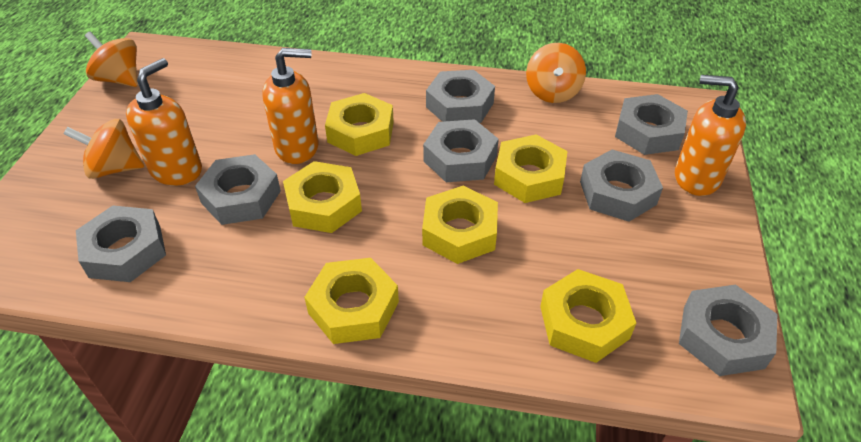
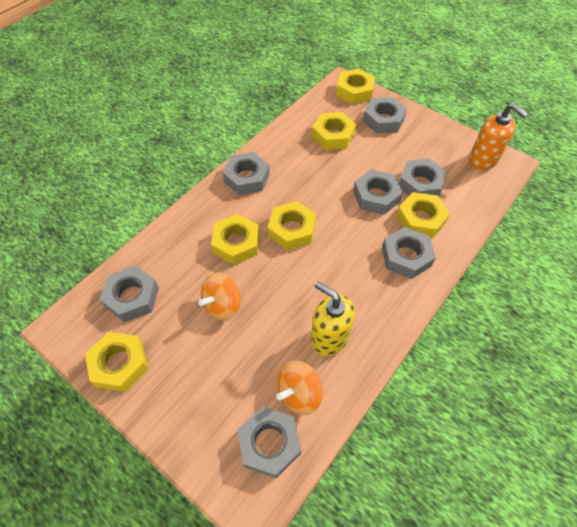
orange soap dispenser: [126,58,202,186] [262,48,319,164] [675,75,746,196] = 3 -> [469,103,528,170] = 1
orange spinning top: [64,119,144,179] [85,32,138,87] [526,43,586,103] = 3 -> [198,272,240,321] [277,360,323,415] = 2
yellow soap dispenser: none = 0 -> [311,281,355,356] = 1

